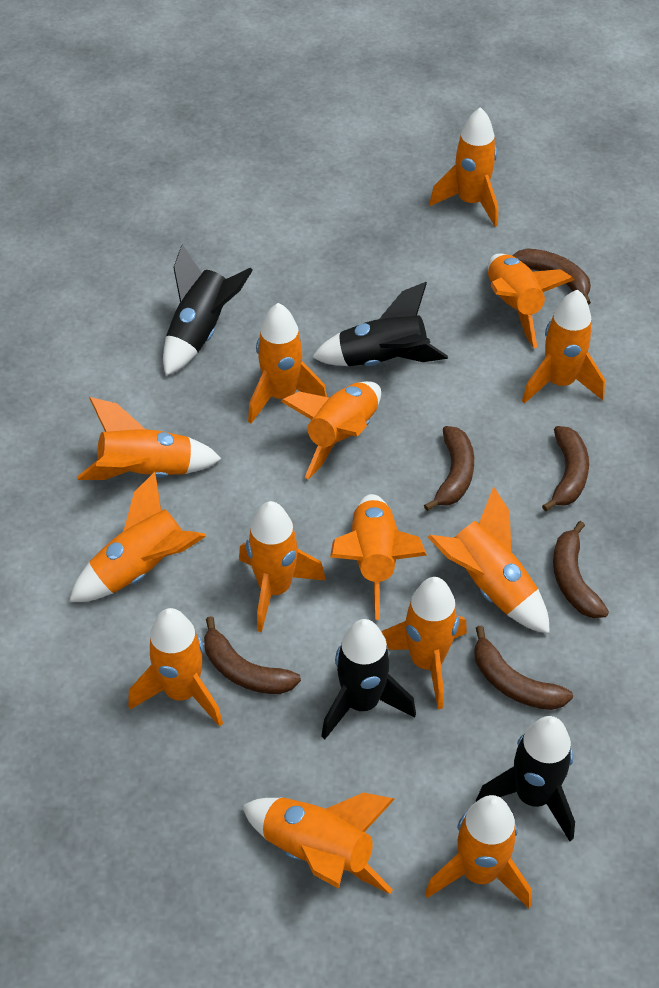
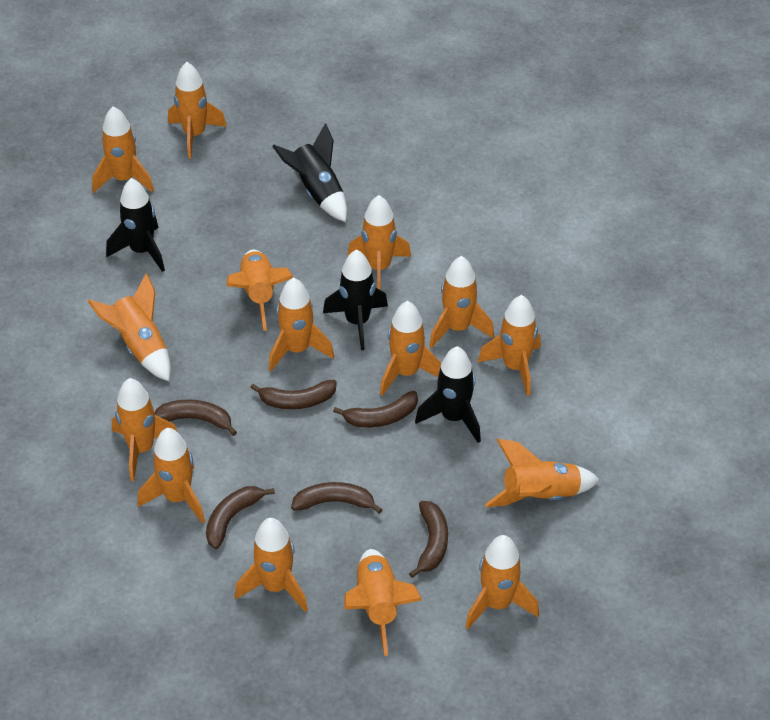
orange rocket: [69,472,206,602] [77,397,222,480] [128,608,223,727] [239,501,326,632] [242,792,395,894] [248,303,327,423] [281,381,381,479] [330,494,427,620] [381,577,467,709] [425,795,532,908] [427,487,550,634] [429,107,498,227] [488,254,574,348] [522,290,605,404] = 14 -> [87,273,171,381] [92,106,154,193] [112,378,177,481] [137,428,205,524] [168,62,227,158] [226,250,293,331] [235,518,308,612] [269,277,334,371] [344,549,422,656] [347,195,411,290] [380,301,441,396] [429,256,494,348] [465,535,539,629] [478,295,541,396] [485,439,599,507] = 15

